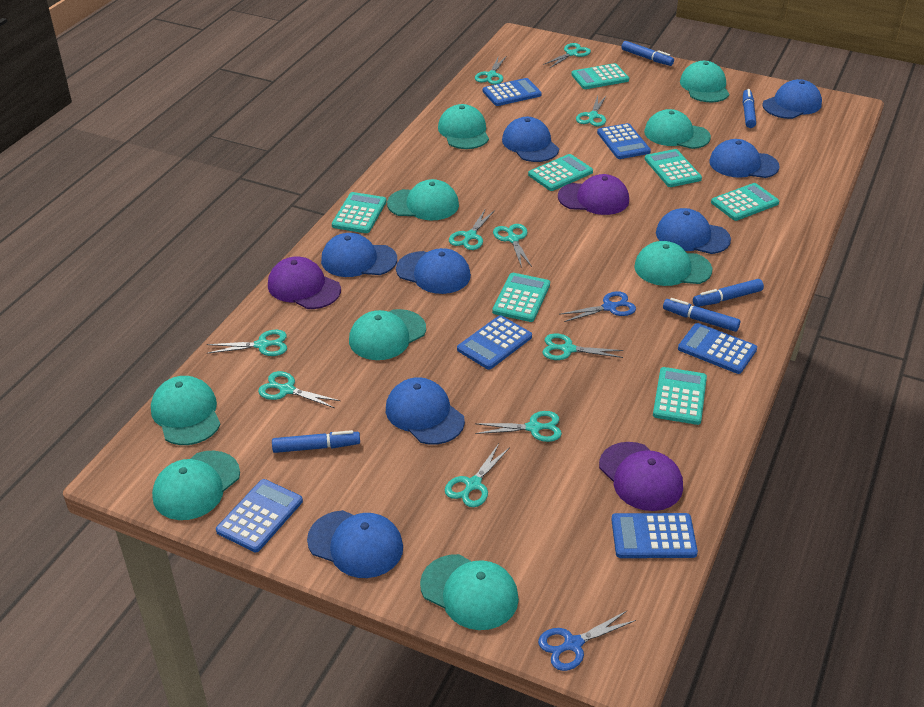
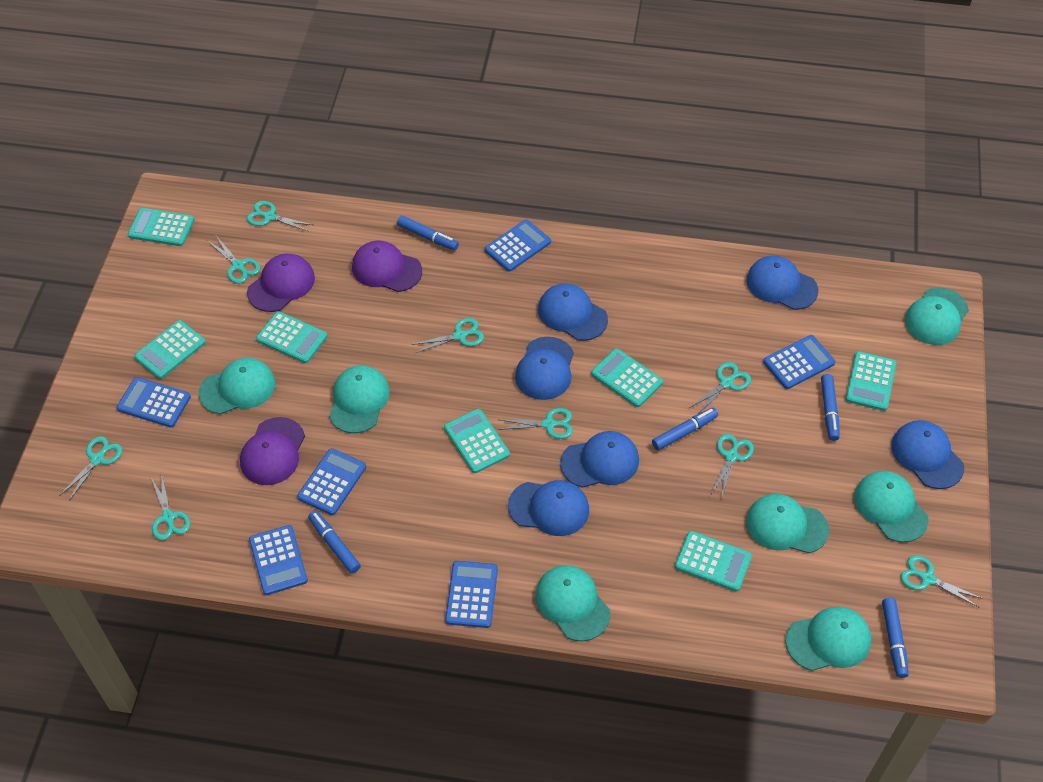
blue cap: [307,510,403,578] [321,233,397,277] [386,377,465,445] [396,248,471,294] [502,117,559,162] [656,208,731,254] [709,139,780,178] [762,79,822,119] = 8 -> [508,480,589,536] [515,337,574,400] [538,284,608,341] [560,431,639,488] [746,255,818,310] [891,420,964,489] = 6
blue scissors: [538,610,636,671] [559,291,636,322] = 2 -> none = 0
turquoise cap: [151,376,220,445] [152,451,240,520] [349,309,426,360] [387,179,459,220] [420,554,519,630] [438,104,489,149] [634,241,713,286] [644,109,711,149] [680,61,729,102] = 9 -> [198,358,276,414] [329,365,390,433] [535,565,610,641] [746,494,829,553] [786,606,871,671] [854,471,929,542] [905,287,969,345] = 7
turquoise scissors: [207,330,287,356] [258,371,341,408] [445,444,510,507] [449,210,495,250] [475,55,507,85] [475,411,562,442] [493,224,532,268] [542,333,624,360] [543,43,591,68] [576,95,607,126] = 10 -> [59,436,123,500] [151,473,191,540] [207,236,261,284] [247,201,313,232] [411,318,484,353] [498,408,573,439] [689,362,751,414] [710,434,754,499] [901,555,983,607] = 9

